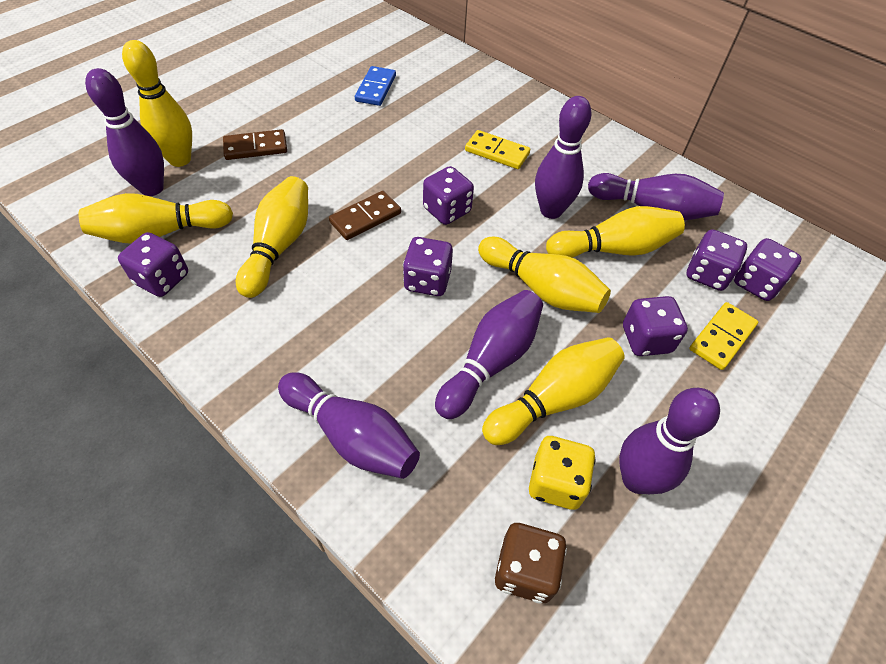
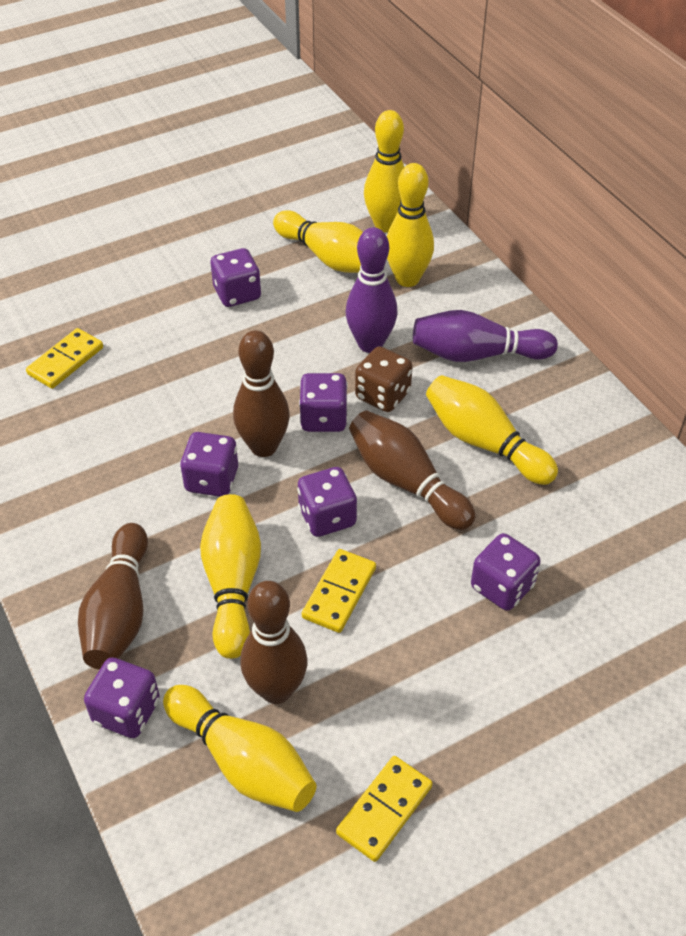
blue domino: [355,66,396,106] = 1 -> none = 0
brown bowling pin: none = 0 -> [78,523,148,670] [233,330,290,457] [240,581,308,704] [349,411,475,530] = 4
brown domino: [223,129,287,160] [329,191,401,240] = 2 -> none = 0
purple bowling pin: [85,68,164,196] [278,372,420,479] [435,290,543,419] [535,96,592,219] [588,173,724,221] [619,388,720,494] = 6 -> [346,227,398,353] [413,310,558,362] = 2
yellow dice: [529,436,596,510] = 1 -> none = 0
yellow domino: [465,130,530,169] [689,302,758,370] = 2 -> [26,328,103,389] [302,549,376,633] [336,756,433,862] = 3

